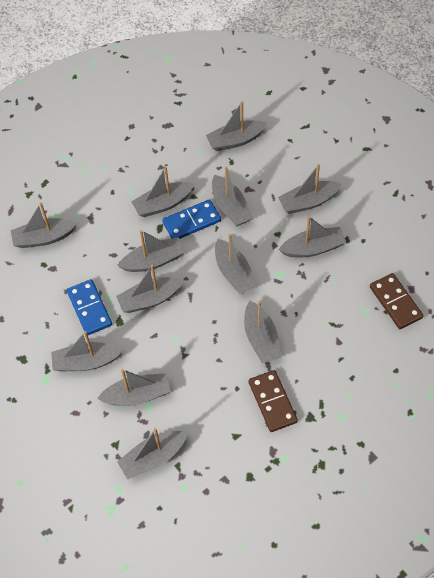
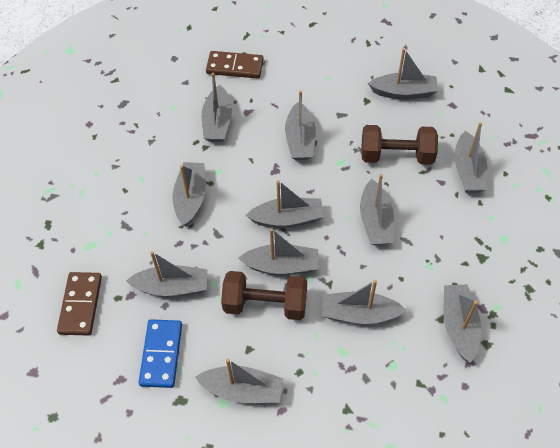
blue domino: [67,279,112,335] [162,199,221,239] = 2 -> [138,319,182,388] = 1
brown dumbbell: none = 0 -> [221,271,307,320] [361,125,438,165] = 2
grey boat: [11,202,77,248] [51,331,123,372] [97,369,171,406] [116,265,184,313] [117,428,188,479] [118,230,185,272] [131,166,194,217] [206,101,267,151] [212,167,253,227] [215,234,257,294] [244,301,282,363] [278,164,341,214] [279,216,346,257] = 13 -> [126,251,207,297] [172,162,206,227] [195,358,284,403] [202,73,232,142] [238,228,318,275] [246,180,324,228] [285,90,316,160] [322,280,406,324] [360,174,394,245] [368,48,438,99] [444,284,481,363] [455,122,487,193] = 12

